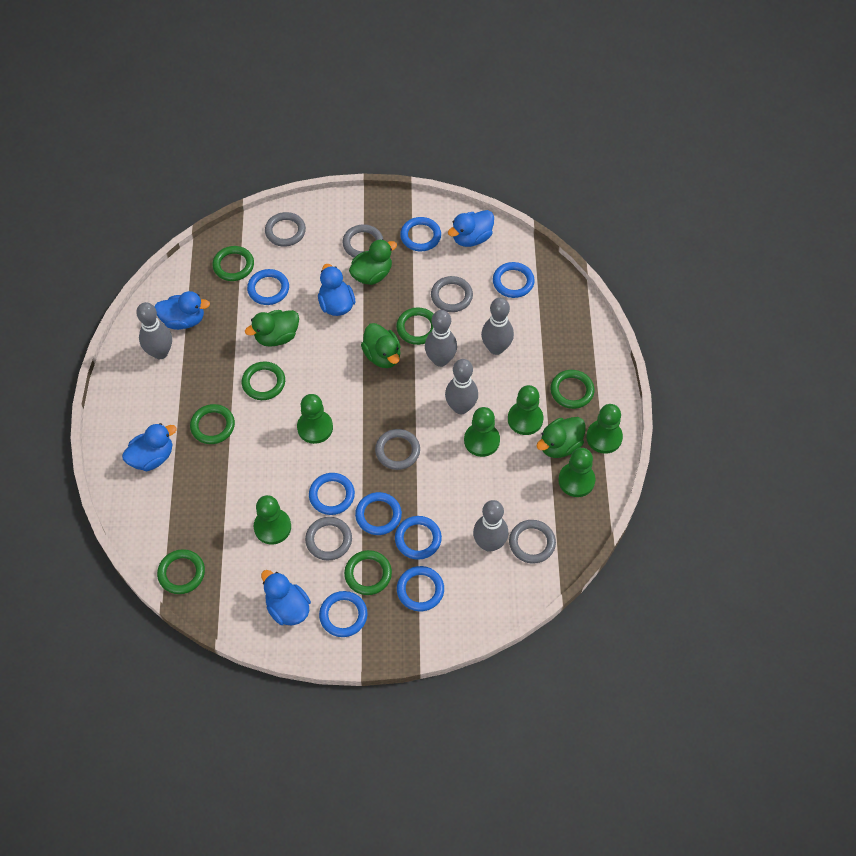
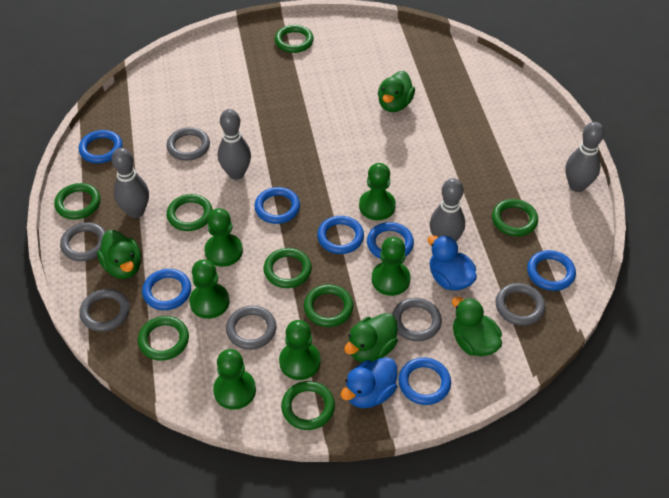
blue duck: [122,423,177,471] [154,291,210,330] [261,570,311,625] [318,264,355,316] [448,210,494,247] = 5 -> [341,357,397,408] [428,235,477,290] = 2
blue ring: [247,269,289,305] [309,473,355,515] [319,591,368,637] [355,492,402,535] [395,516,442,560] [397,566,444,611] [400,217,441,252] [493,262,535,298] = 8 -> [79,130,122,163] [142,269,191,310] [254,187,300,224] [317,216,364,254] [367,222,414,259] [398,357,451,405] [527,250,576,291] = 7
green ring: [157,549,205,594] [190,404,235,444] [212,246,254,281] [242,362,285,400] [344,550,392,595] [396,307,433,345] [551,370,594,409] = 7 -> [54,183,100,220] [138,316,189,361] [167,194,213,231] [264,248,312,288] [275,25,314,53] [281,381,335,430] [304,284,353,327] [492,199,538,236] = 8
grey bowling pin: [136,302,172,359] [425,310,457,367] [445,359,478,414] [473,500,508,552] [481,298,514,355] = 5 -> [112,148,149,218] [218,109,251,180] [430,178,465,241] [565,122,604,192] = 4

